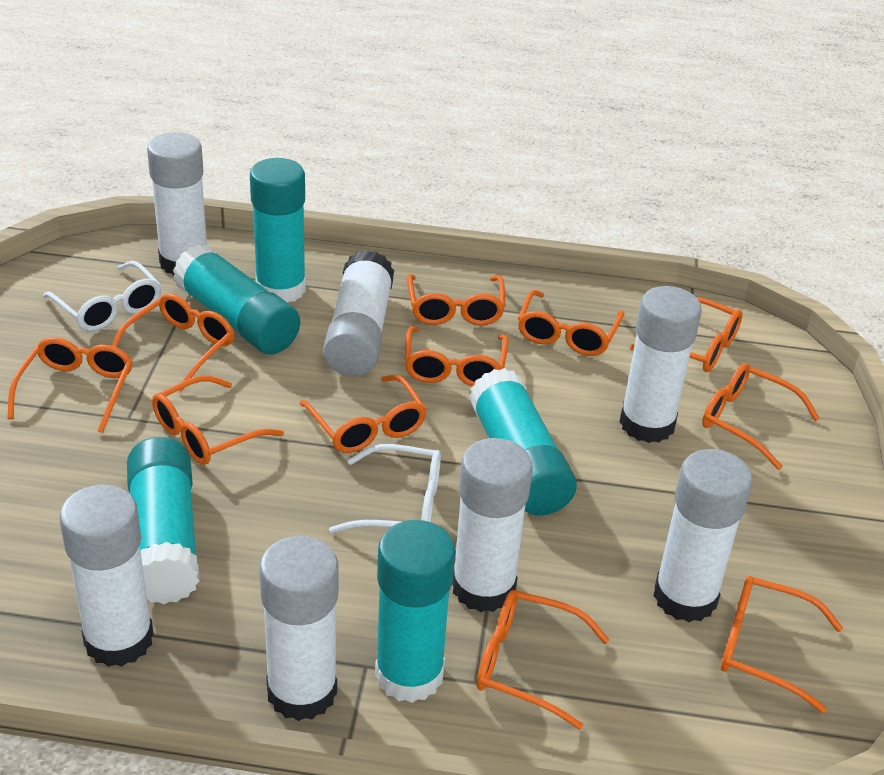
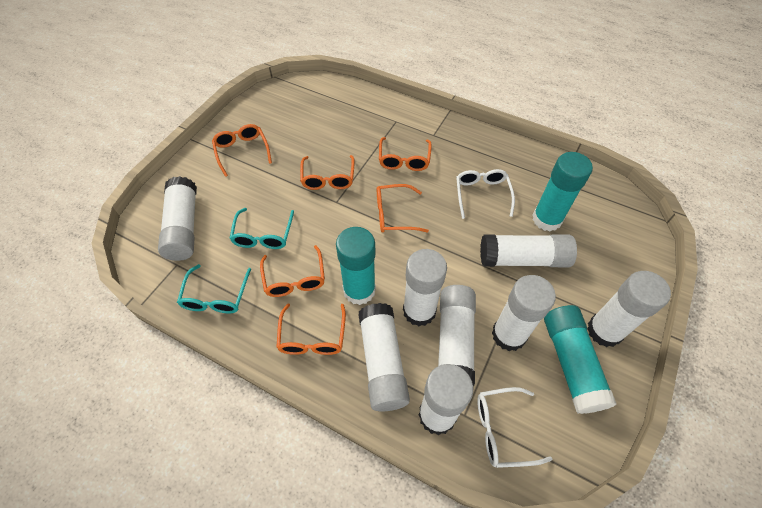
orange glasses: [7,337,133,433] [112,294,234,392] [152,375,284,465] [299,375,427,453] [404,326,509,386] [407,274,505,325] [477,590,610,729] [518,290,624,356] [630,297,743,372] [702,363,820,470] [720,576,843,713] = 11 -> [212,124,272,177] [260,245,325,297] [276,303,346,355] [300,155,355,190] [377,184,429,233] [379,137,432,171] = 6
turquoise glasses: none = 0 -> [177,264,251,313] [229,208,294,249] = 2
turquoise glue stick: [127,437,200,604] [173,244,300,354] [250,158,306,303] [375,520,455,703] [469,368,577,516] = 5 -> [336,227,376,305] [532,152,593,231] [544,305,617,414] = 3
white glue stick: [59,484,154,667] [147,132,207,275] [259,536,339,721] [323,250,394,376] [452,438,533,612] [619,286,702,443] [653,449,752,622] = 7 -> [158,176,197,261] [358,303,410,412] [403,249,447,326] [418,364,473,435] [438,285,476,386] [480,234,577,267] [492,275,556,351] [587,271,671,347] = 8

